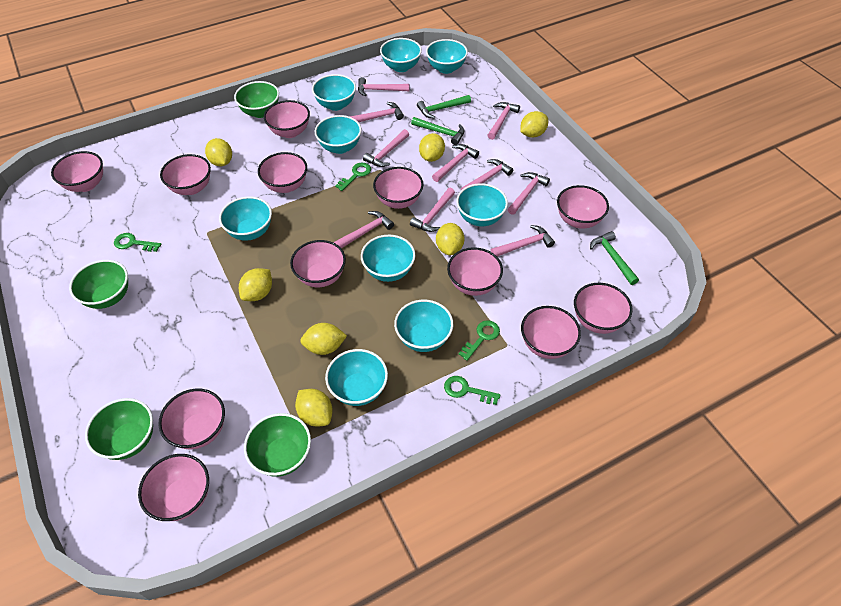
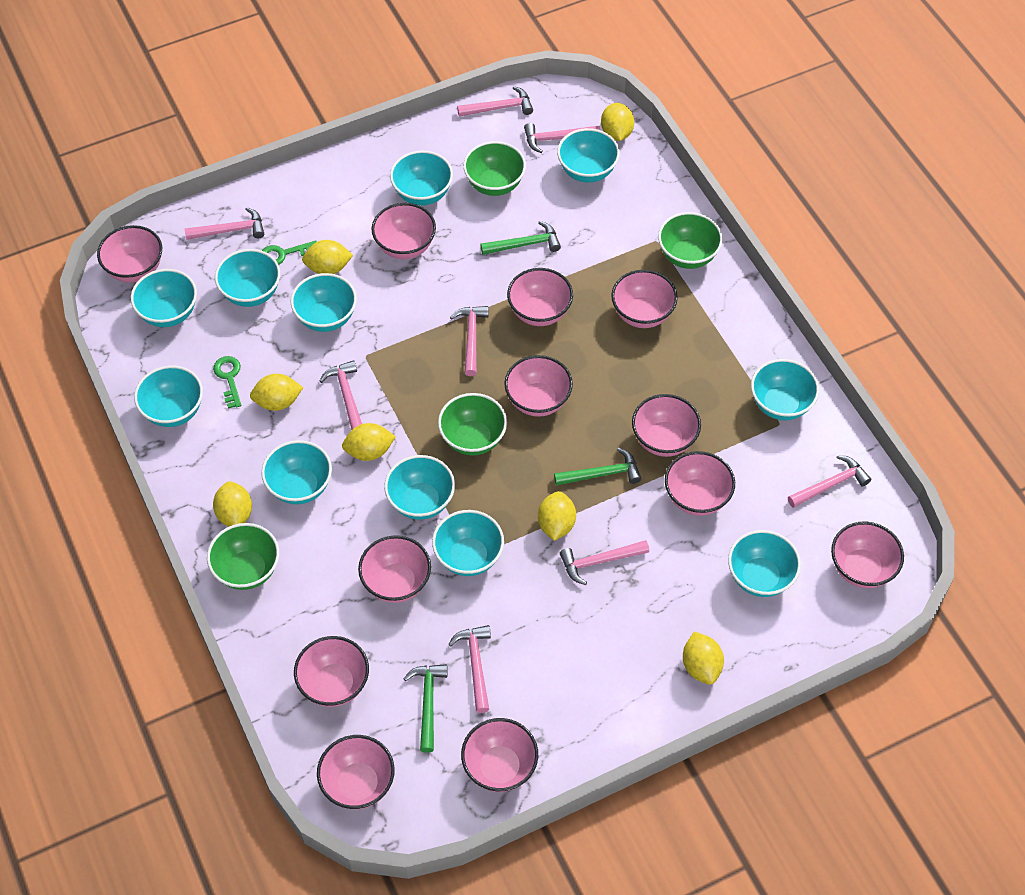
green key: [114,233,162,252] [335,163,371,191] [444,376,500,405] [458,320,500,361] = 4 -> [213,356,241,409] [262,240,317,265] = 2
pink hammer: [334,211,394,248] [350,102,404,122] [358,77,410,96] [363,129,409,167] [410,188,455,232] [432,144,479,182] [461,159,513,190] [488,102,520,140] [491,225,555,257] [508,172,550,215] = 10 -> [185,207,264,240] [319,360,362,430] [448,625,491,713] [450,306,489,376] [457,86,533,117] [524,123,600,153] [560,540,649,585] [788,455,871,508] = 8
turquoise bowl: [219,197,272,241] [312,74,356,111] [315,115,362,154] [325,349,388,406] [361,235,416,282] [380,38,422,72] [394,300,453,352] [426,39,468,74] [456,183,508,226] = 9 -> [131,269,197,327] [134,365,203,427] [215,249,280,307] [261,440,332,504] [291,273,357,332] [384,455,455,520] [390,151,453,205] [432,510,504,576] [557,128,620,183] [728,530,801,597] [751,359,819,420] = 11

